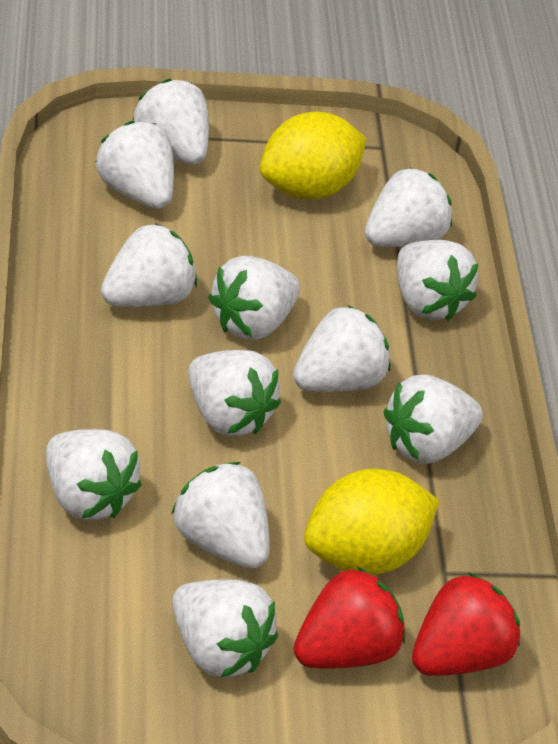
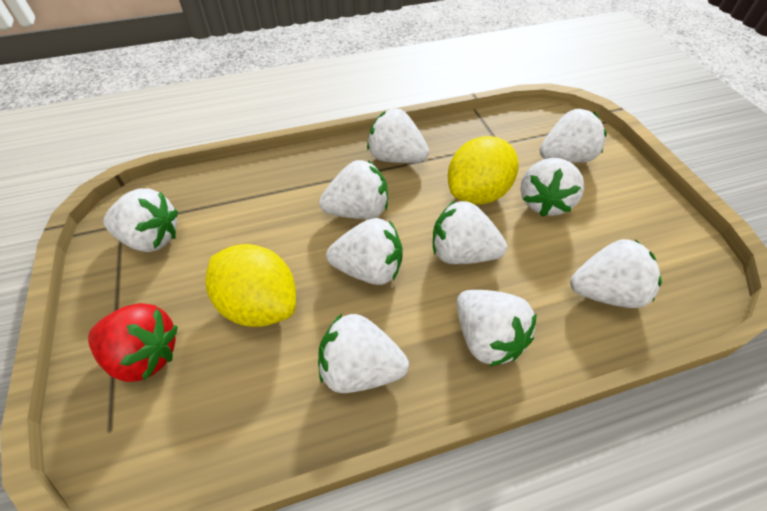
red strawberry: [294,567,405,668] [412,572,520,676] = 2 -> [88,303,178,382] = 1
white strawberry: [46,429,142,521] [95,121,174,209] [101,223,197,307] [133,79,209,165] [171,462,270,569] [172,579,278,678] [188,350,281,436] [208,255,300,340] [293,306,390,392] [365,168,452,247] [384,375,483,463] [397,240,478,321] = 12 -> [103,188,178,252] [318,314,409,393] [319,160,388,219] [326,218,403,285] [367,109,429,163] [433,201,507,264] [456,290,537,367] [520,158,584,217] [539,109,607,163] [570,239,662,308] = 10

